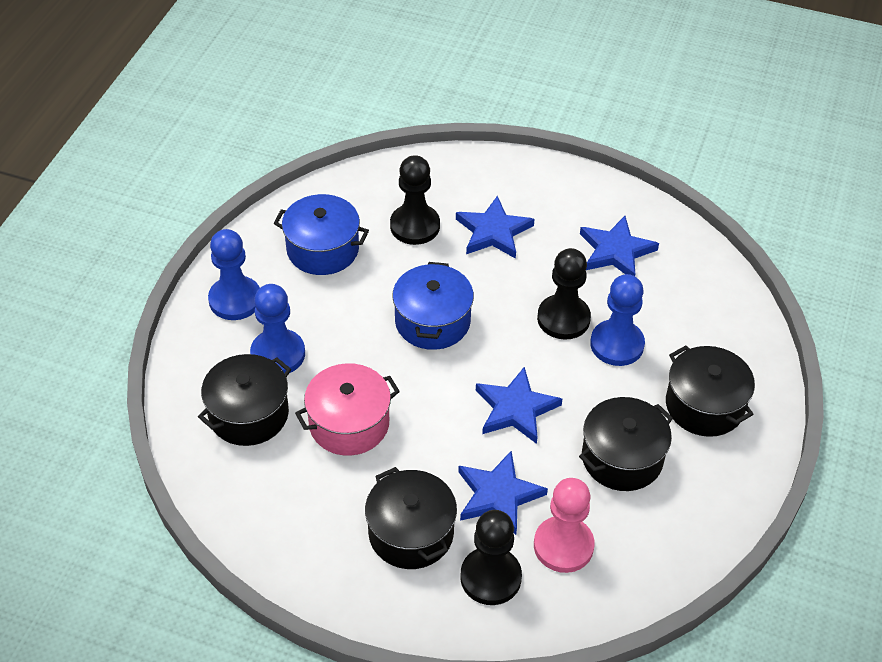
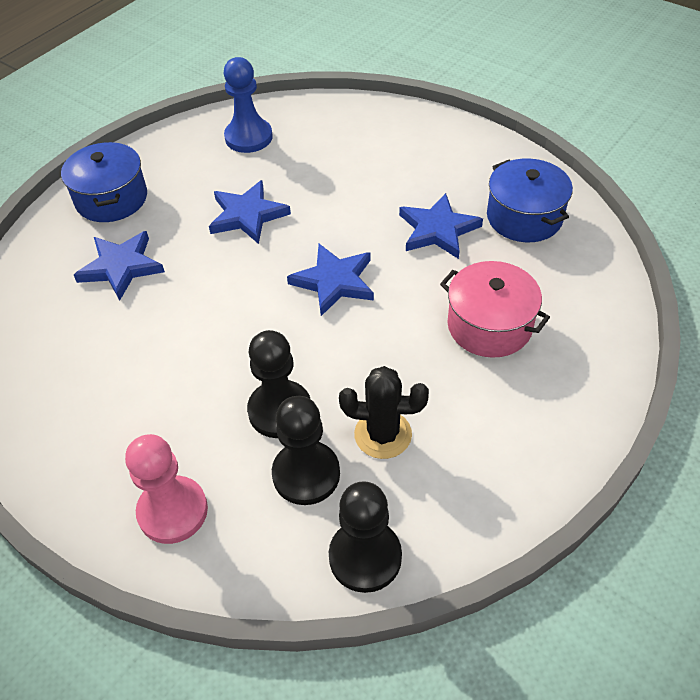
black cactus: none = 0 -> [339,366,429,459] = 1
black pot: [198,354,291,446] [365,467,457,569] [579,397,673,491] [666,345,755,437] = 4 -> none = 0
blue pawn: [208,229,260,320] [250,284,305,373] [590,274,645,366] = 3 -> [223,57,273,153] = 1

